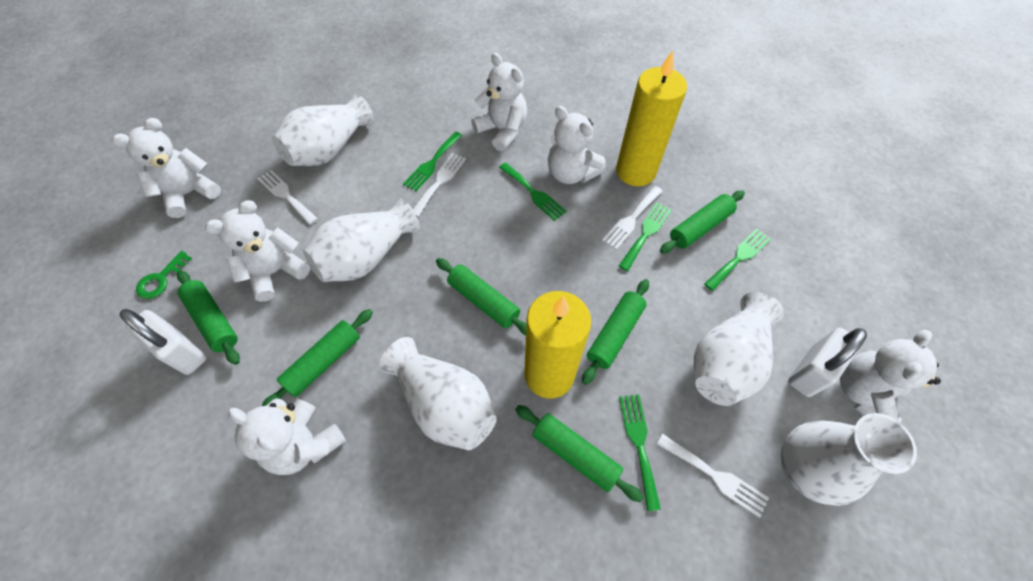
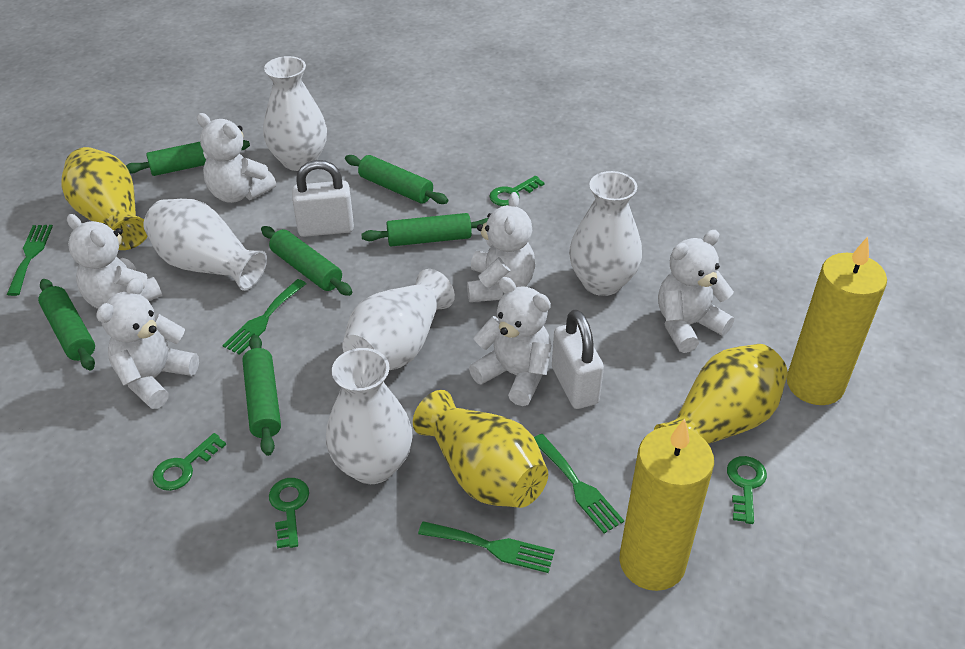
green fork: [403,132,463,191] [499,162,567,221] [619,202,672,271] [619,394,661,511] [704,229,771,291] = 5 -> [7,225,53,296] [223,279,306,355] [418,521,555,573] [534,434,624,534] = 4
green key: [136,251,192,299] = 1 -> [152,433,226,491] [269,478,309,548] [489,176,545,206] [727,456,767,524] = 4
white fork: [257,170,318,225] [413,153,466,217] [602,186,663,249] [657,434,769,518] = 4 -> none = 0
yellow vase: none = 0 -> [61,147,147,250] [413,390,548,508] [654,344,788,444] = 3

